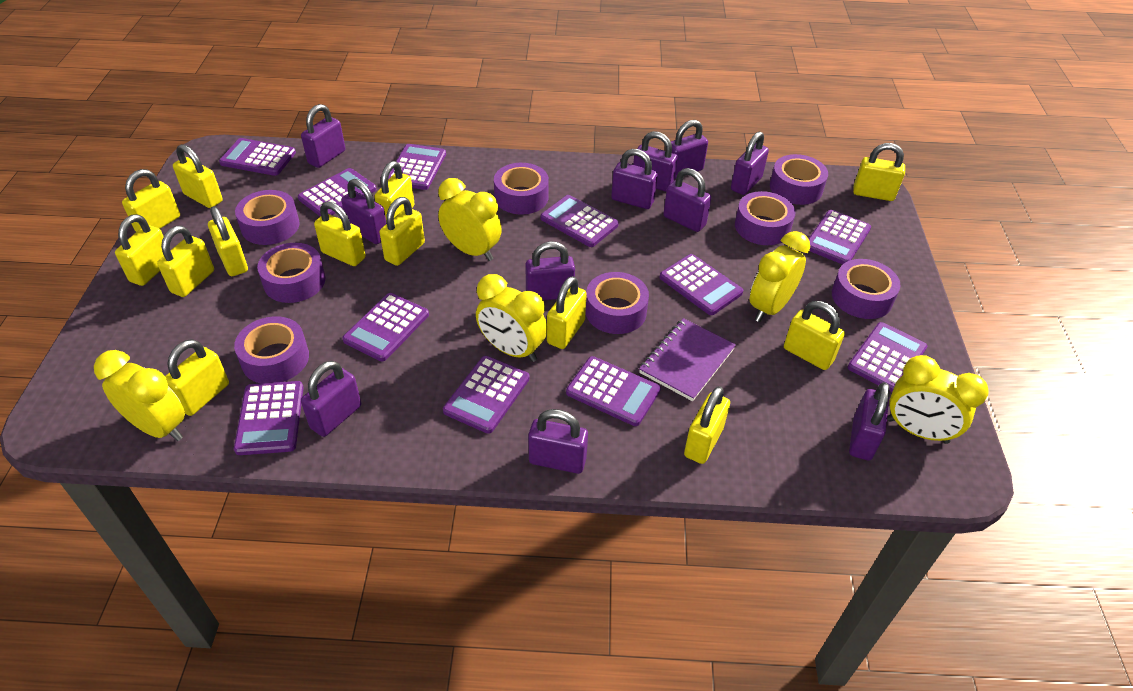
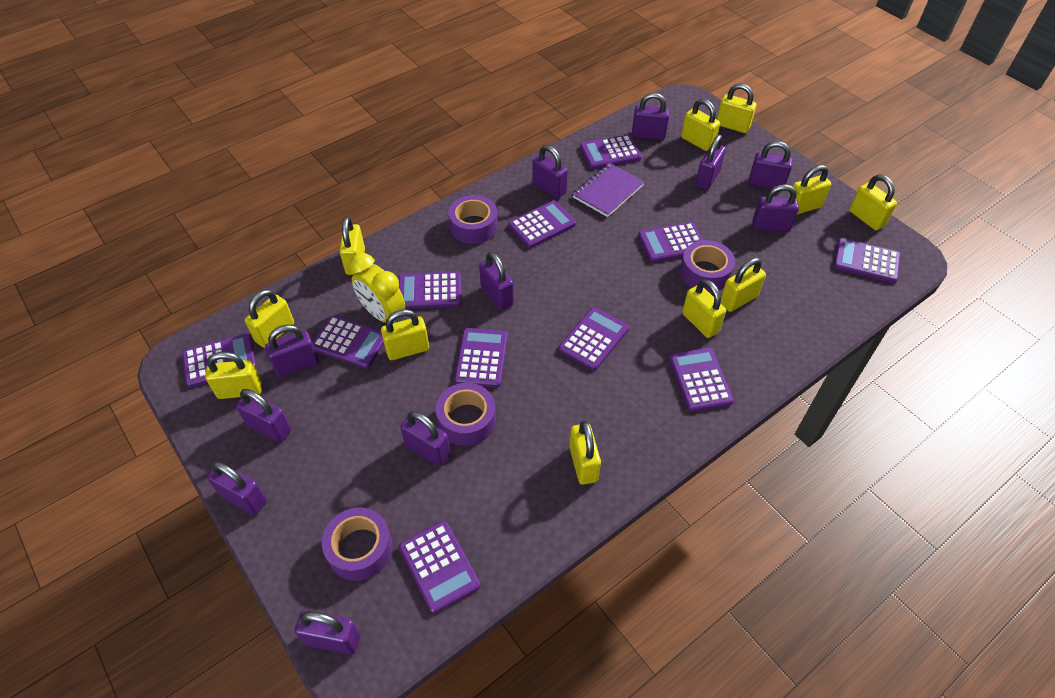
purple tape: [234,316,309,383] [235,190,300,245] [257,243,326,303] [494,163,549,214] [586,272,649,334] [735,191,796,245] [770,154,828,205] [832,259,900,319] = 8 -> [322,507,393,581] [436,383,496,446] [448,195,498,244] [680,240,735,292] = 4
yellow clock: [94,350,185,441] [438,178,502,261] [476,274,547,362] [750,231,810,322] [887,355,989,444] = 5 -> [349,253,405,323] = 1
yellow padlock: [115,214,164,286] [122,169,180,232] [157,226,214,297] [165,339,229,416] [173,144,223,208] [208,206,248,276] [314,201,366,266] [374,161,415,223] [379,197,425,266] [547,276,587,349] [684,386,730,464] [784,301,845,370] [853,143,905,201] = 13 -> [205,352,262,399] [245,289,294,348] [339,217,365,275] [381,309,429,360] [569,421,601,485] [681,99,720,151] [682,279,726,338] [717,83,757,133] [721,258,766,312] [788,165,831,214] [849,175,897,231] = 11

